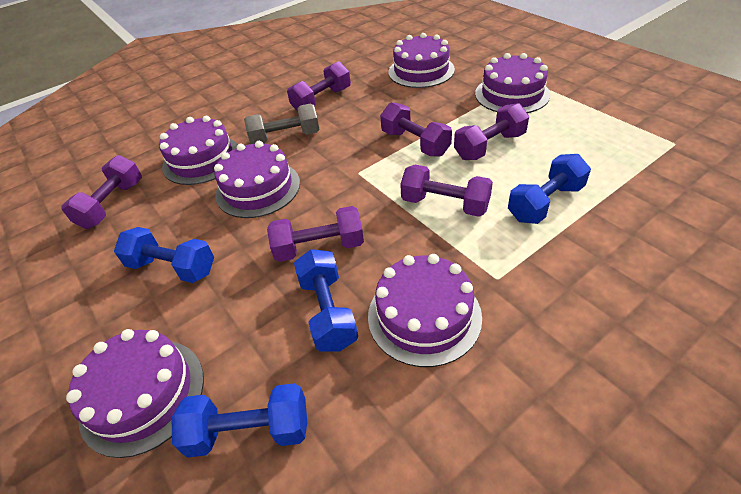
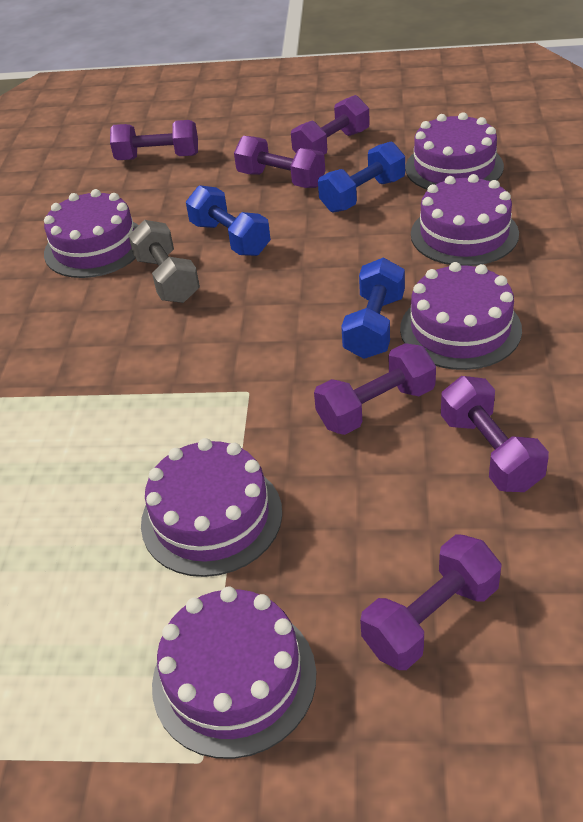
blue dumbbell: [114,227,214,283] [171,383,307,458] [294,249,358,352] [508,154,591,224] = 4 -> [186,185,271,256] [318,142,405,213] [341,258,405,359] = 3

